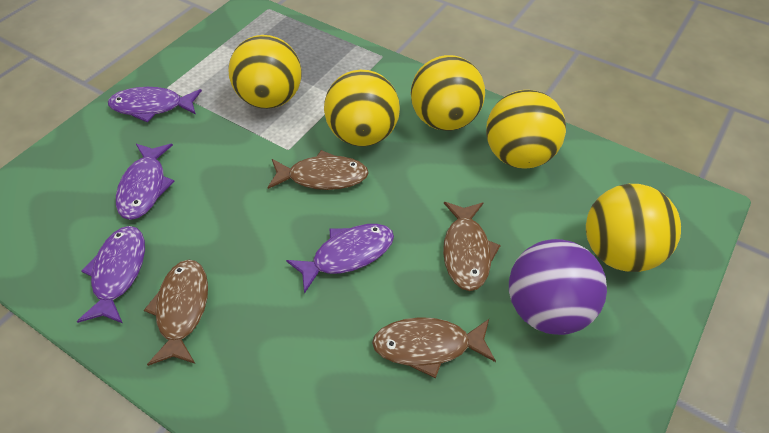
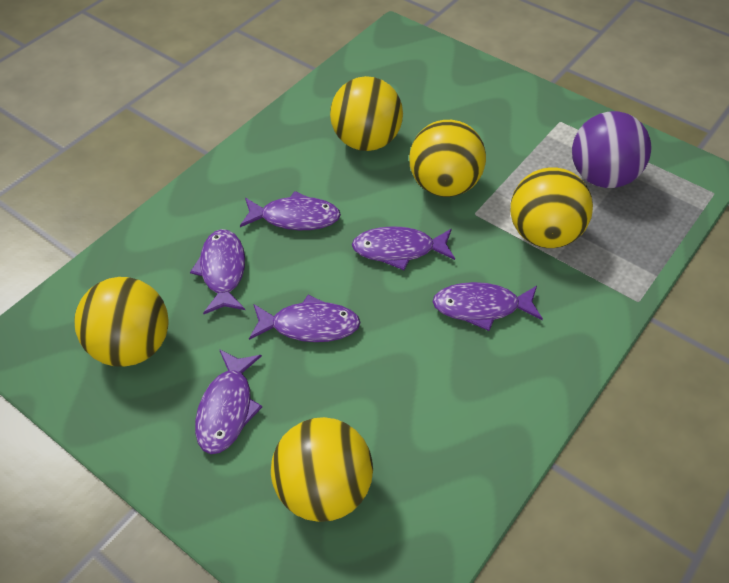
brown fish: [144,260,208,366] [267,150,369,190] [372,317,496,378] [443,202,501,291] = 4 -> none = 0
purple fish: [77,226,145,323] [108,87,202,123] [116,144,174,220] [286,224,394,294] = 4 -> [190,229,245,314] [195,349,262,454] [240,191,341,230] [249,295,361,342] [352,226,455,270] [432,282,543,331] = 6

